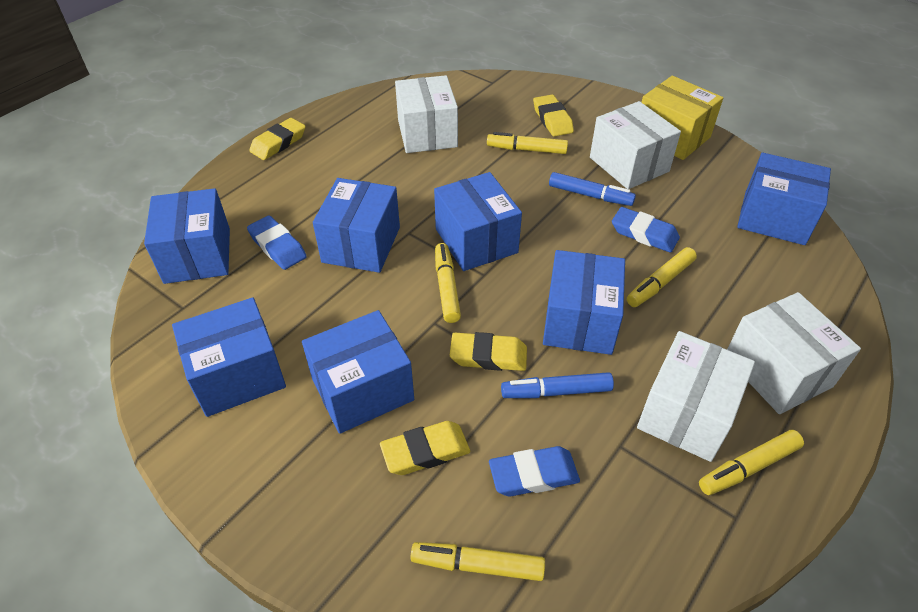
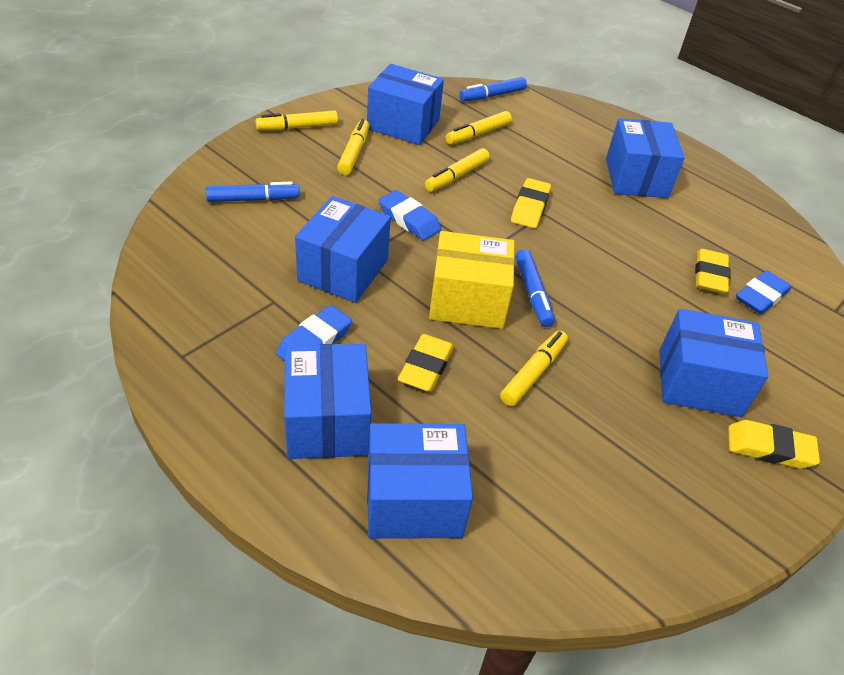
blue box: [144,188,230,284] [172,297,286,417] [302,310,414,434] [313,178,400,273] [434,172,522,271] [543,250,625,355] [737,153,831,245] = 7 -> [284,344,371,459] [295,196,391,303] [367,64,444,145] [367,423,473,539] [606,118,685,198] [659,309,768,417] = 6
blue marker: [501,372,614,398] [549,172,636,206] = 2 -> [206,182,300,202] [459,77,527,102] [515,249,555,327] = 3
white box: [395,75,458,153] [590,101,681,189] [637,331,755,462] [727,292,861,414] = 4 -> none = 0

